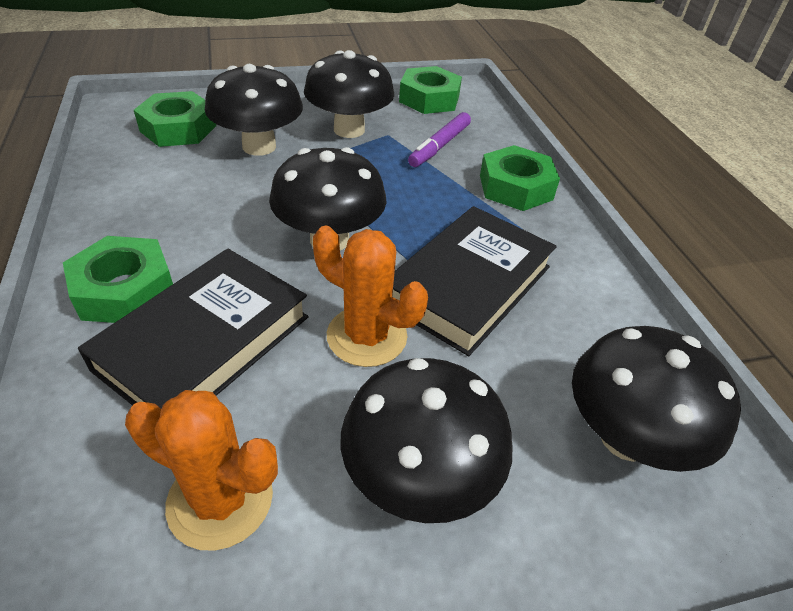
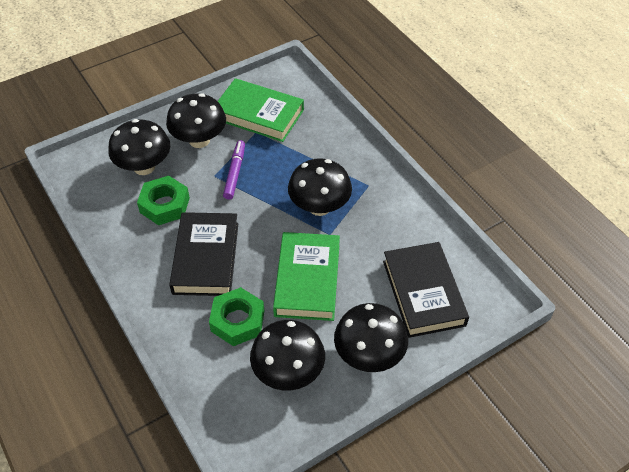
green book: none = 0 -> [218,78,304,142] [273,232,340,321] = 2
green nut: [63,236,173,323] [134,91,216,147] [399,66,462,114] [480,145,560,211] = 4 -> [137,176,190,225] [209,287,264,346] = 2
orange cactus: [125,390,278,551] [313,226,428,367] = 2 -> none = 0

